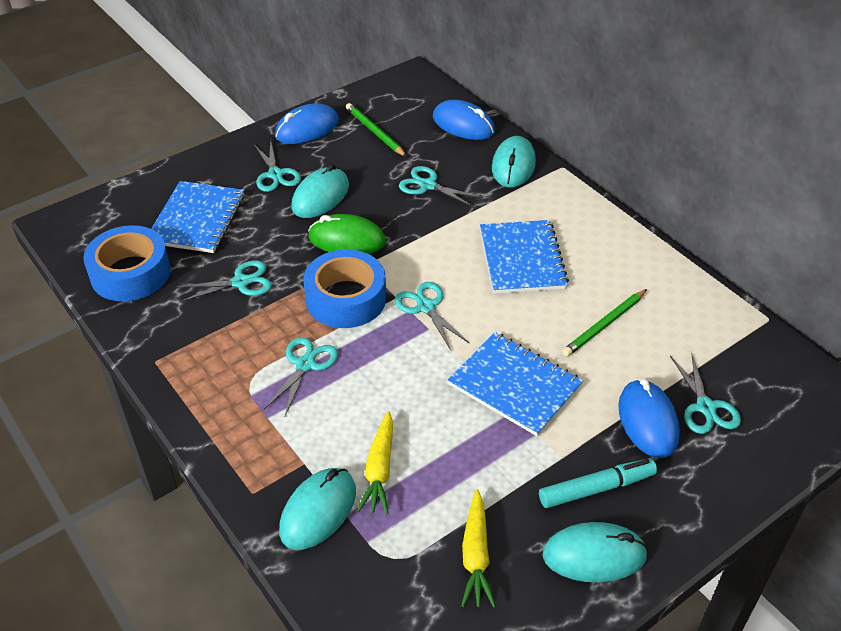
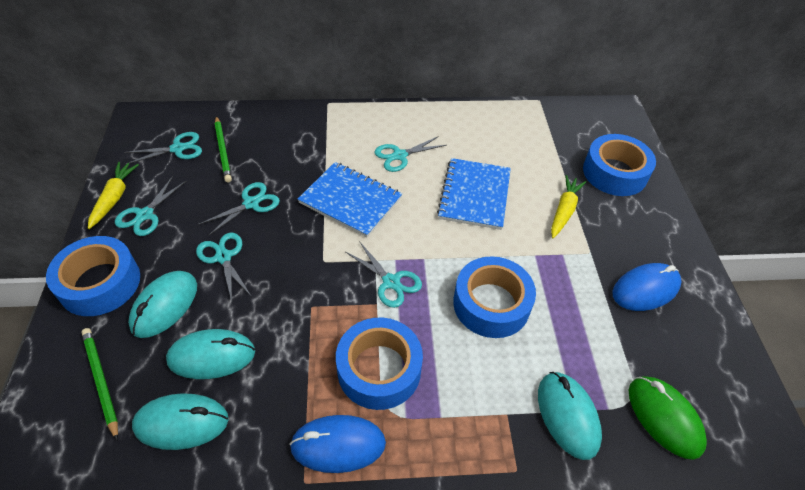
blue mouse: [275,103,339,144] [433,100,495,140] [618,379,680,458] = 3 -> [289,415,386,473] [612,263,682,311] = 2
blue notebook: [151,181,245,253] [448,332,583,436] [480,220,569,294] = 3 -> [298,162,402,237] [437,158,511,230] = 2
blue tape: [83,225,171,301] [303,249,386,328] = 2 -> [46,236,140,316] [336,318,423,410] [453,256,536,338] [583,134,656,196] = 4
turquoise marker: [539,458,657,508] = 1 -> none = 0

